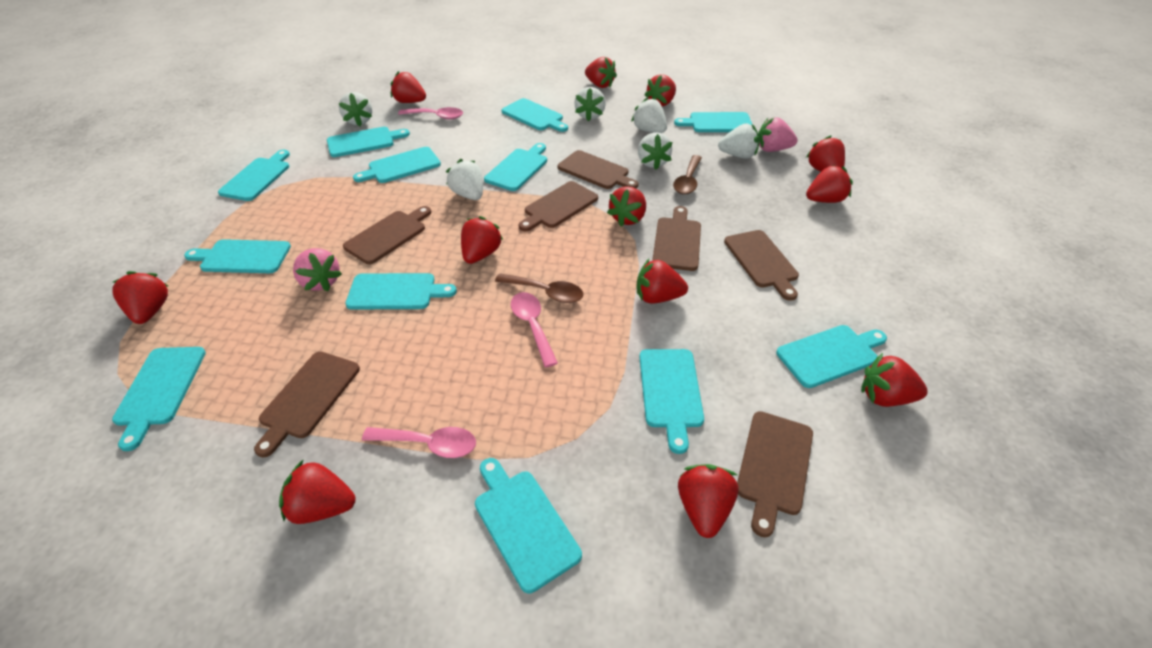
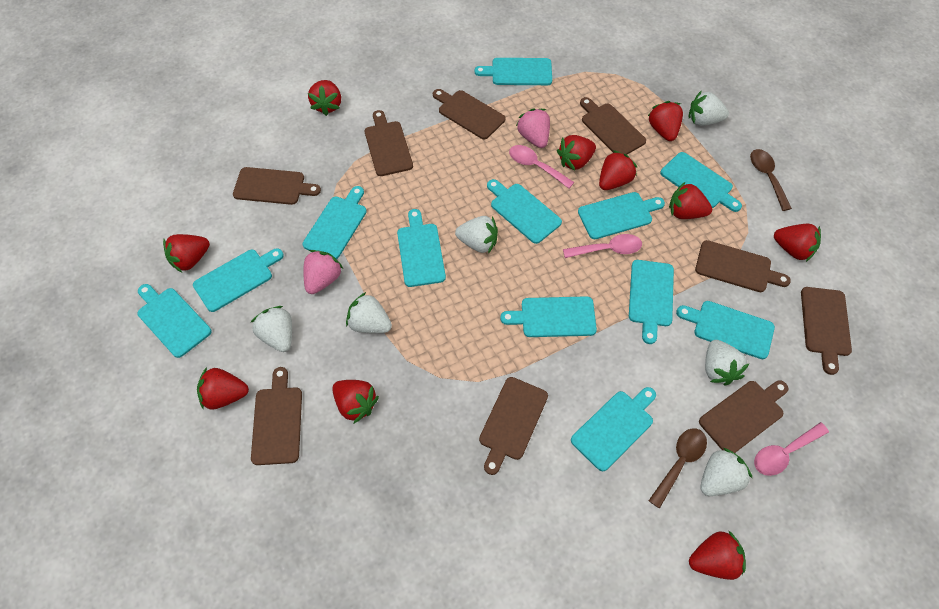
brown cutting board: [254,352,360,458] [343,206,431,264] [518,181,598,231] [558,150,639,189] [652,206,701,271] [724,230,799,301] [737,411,813,537] = 7 -> [233,167,321,205] [251,367,302,465] [364,110,413,176] [433,89,506,139] [479,377,548,475] [580,97,646,154] [695,240,791,292] [699,380,789,453] [801,287,852,375] = 9
red strawberry: [112,271,168,324] [279,459,356,524] [391,71,426,103] [461,216,503,264] [585,57,617,88] [607,186,646,227] [636,259,688,303] [645,74,676,106] [678,464,739,538] [806,135,845,172] [806,165,853,203] [861,353,928,407] = 12 -> [163,234,210,272] [197,367,249,410] [308,80,341,116] [332,380,379,423] [557,135,596,171] [599,150,637,190] [648,101,683,141] [669,181,712,219] [689,530,746,580] [774,224,821,262] = 10

